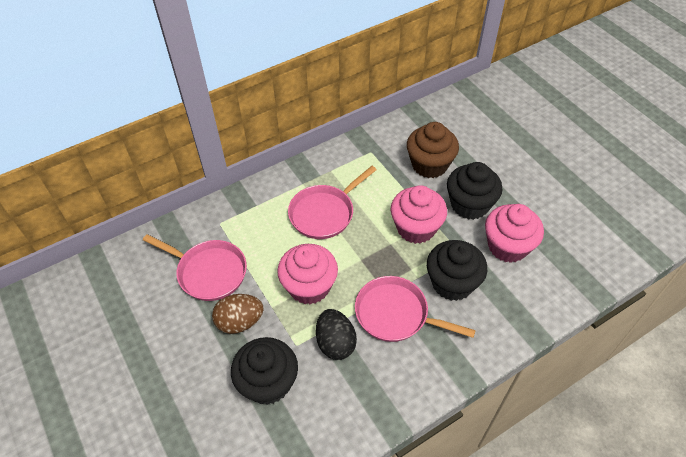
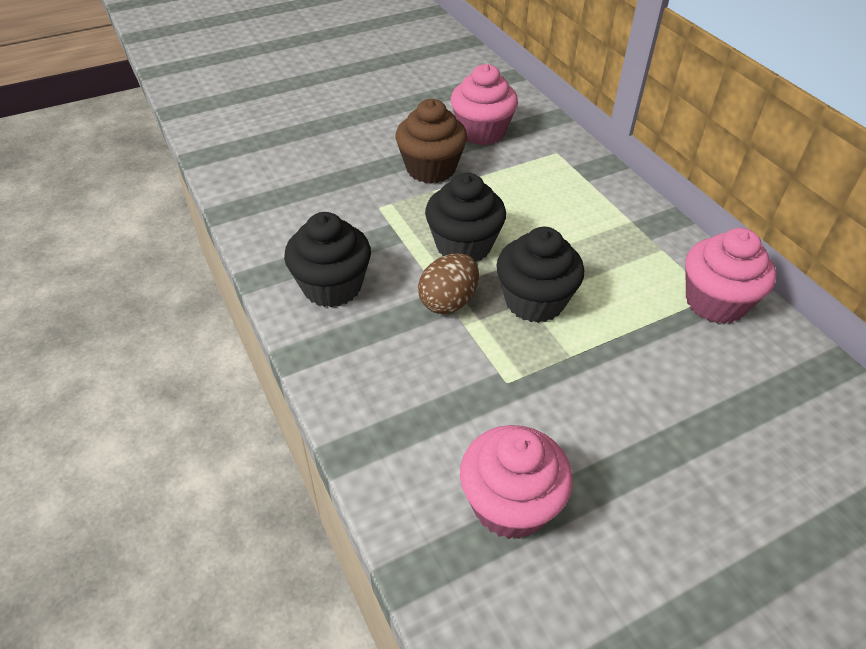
black egg: [316,309,357,360] = 1 -> none = 0
pink pan: [143,234,247,301] [288,166,377,239] [355,276,476,342] = 3 -> none = 0

